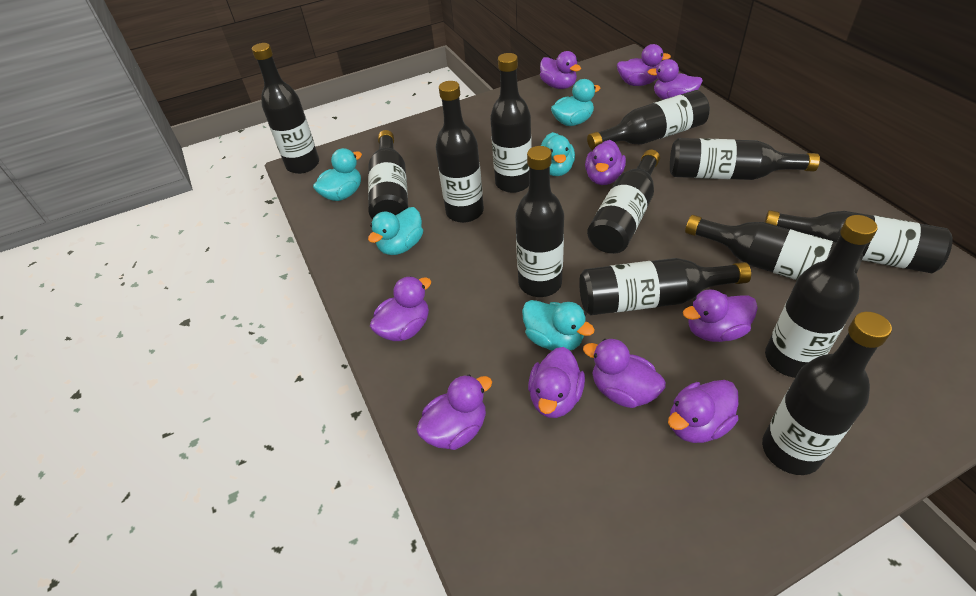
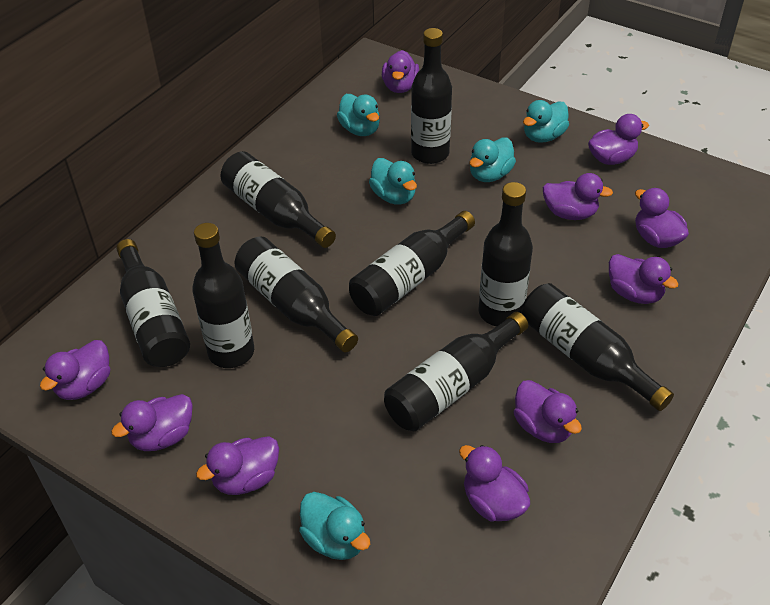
black bottle: [252,43,319,174] [368,130,408,220] [435,81,484,223] [490,53,532,193] [515,146,564,297] [579,258,751,315] [587,90,710,150] [587,150,660,254] [670,138,820,180] [685,215,863,280] [762,312,892,475] [765,210,953,273] [765,215,878,378] = 13 -> [116,239,190,367] [192,223,254,368] [220,151,336,248] [234,236,358,352] [349,211,475,316] [384,312,528,431] [411,28,452,164] [479,182,533,326] [521,283,674,411] = 9

